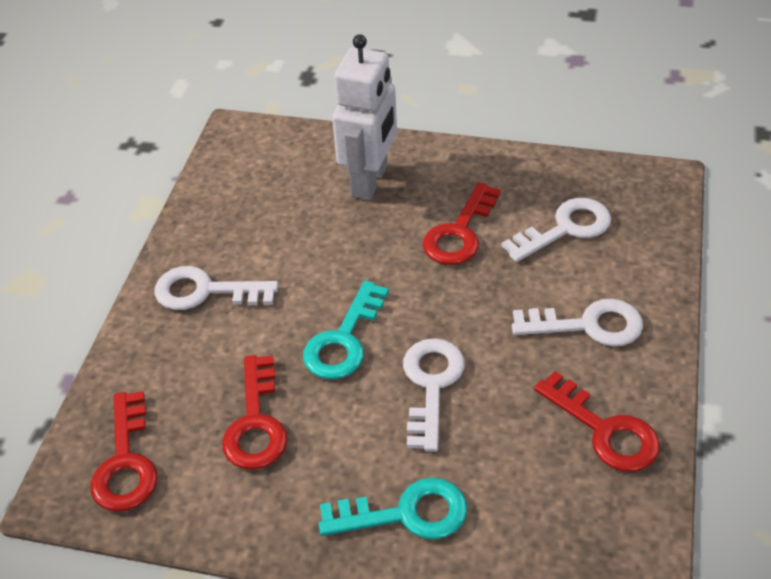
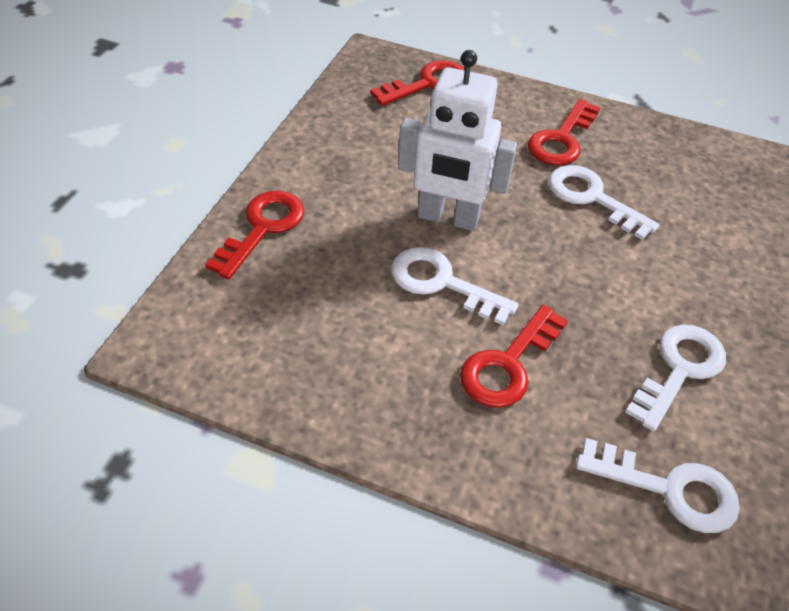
turquoise key: [303,281,389,380] [319,478,467,540] = 2 -> none = 0

